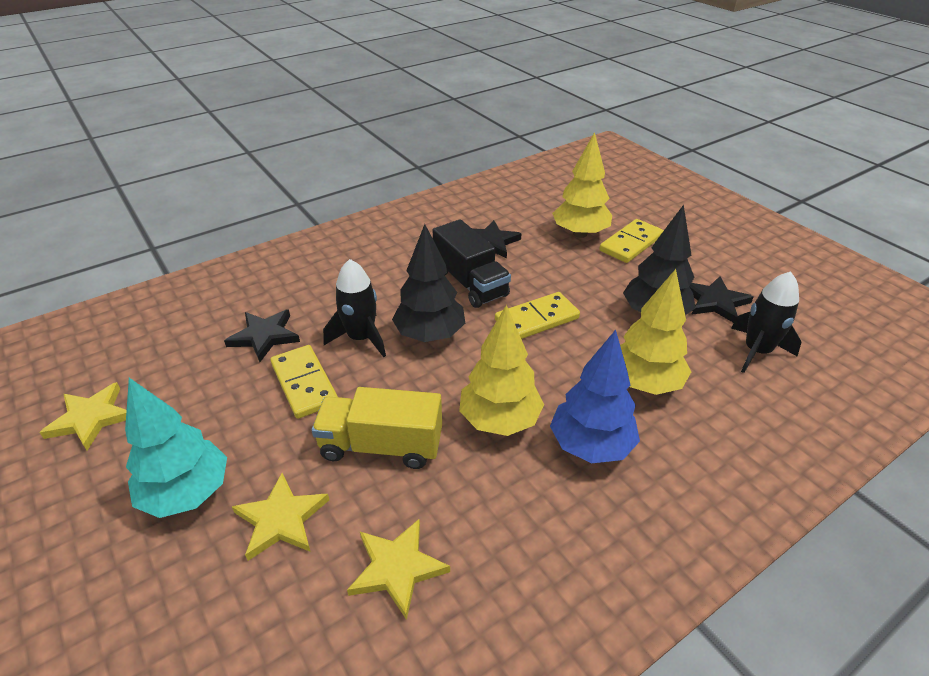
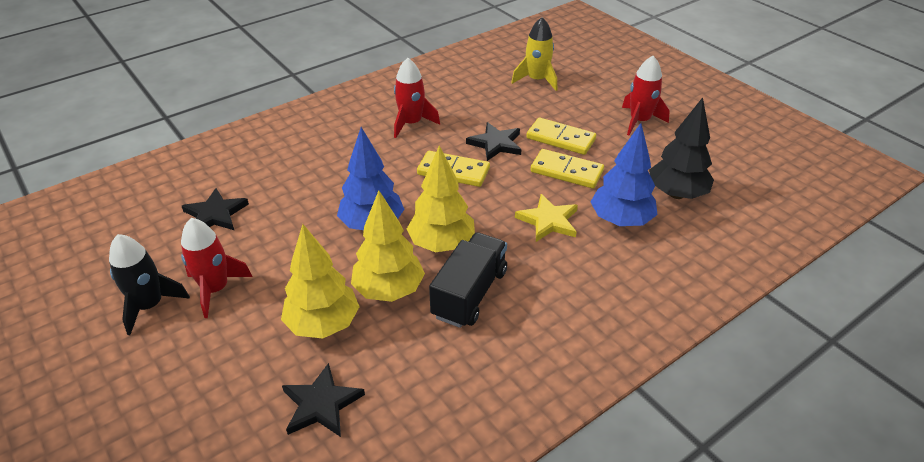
black rocket: [323,259,386,357] [731,271,802,373] = 2 -> [109,234,190,335] = 1
black tree: [392,224,465,342] [623,205,695,315] = 2 -> [649,97,714,199] = 1
blue tree: [550,330,640,463] = 1 -> [337,127,405,230] [590,123,657,226] = 2
red rocket: none = 0 -> [181,218,253,318] [394,58,440,138] [622,56,670,135] = 3
turquoise tree: [125,378,227,518] = 1 -> none = 0
yellow rocket: none = 0 -> [511,17,557,91] = 1
yellow star: [39,382,127,451] [232,473,329,561] [347,519,450,620] = 3 -> [515,194,578,242] = 1
yellow truck: [312,387,442,469] = 1 -> none = 0

